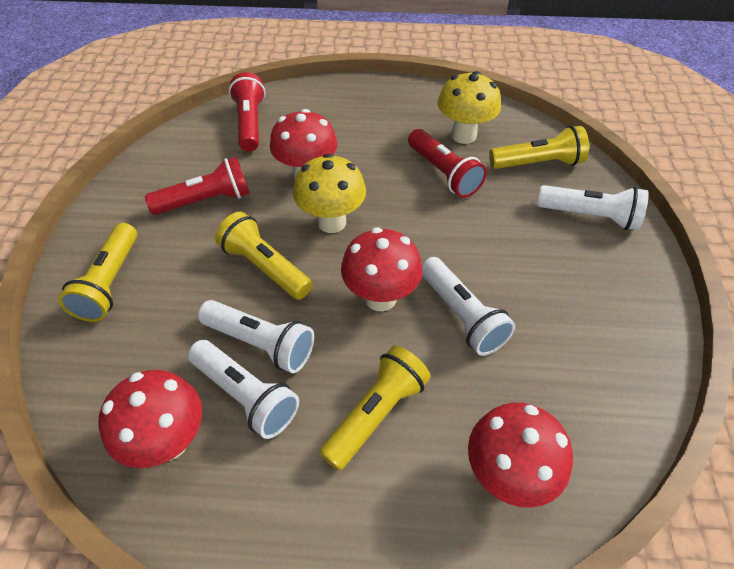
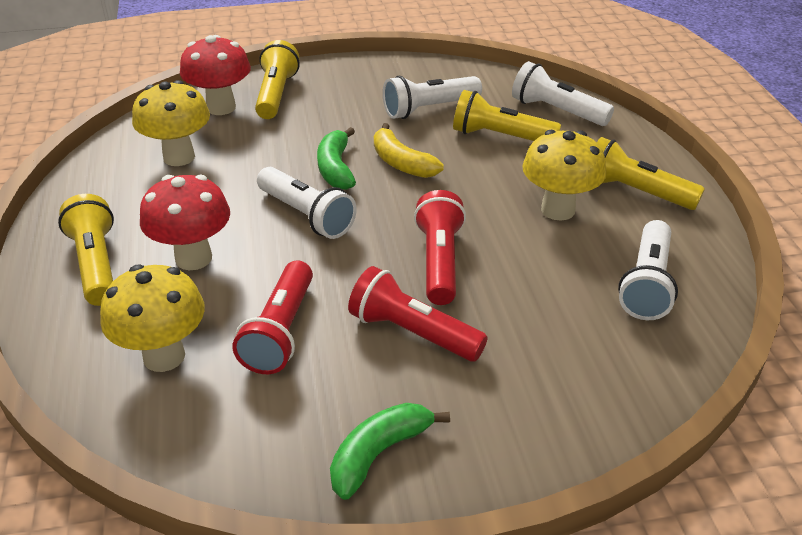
green banana: none = 0 -> [317,127,356,190] [330,403,450,500] = 2
red mushroom: [98,370,202,468] [270,109,337,180] [341,227,422,311] [468,403,573,508] = 4 -> [140,174,230,270] [180,35,251,115] = 2
yellow banana: none = 0 -> [374,123,444,178] = 1
yellow mushroom: [293,154,366,233] [438,71,501,144] = 2 -> [100,264,205,372] [132,80,210,166] [522,130,606,221] = 3

